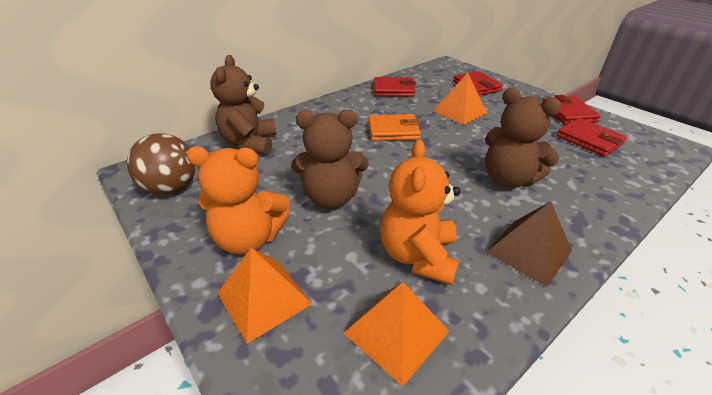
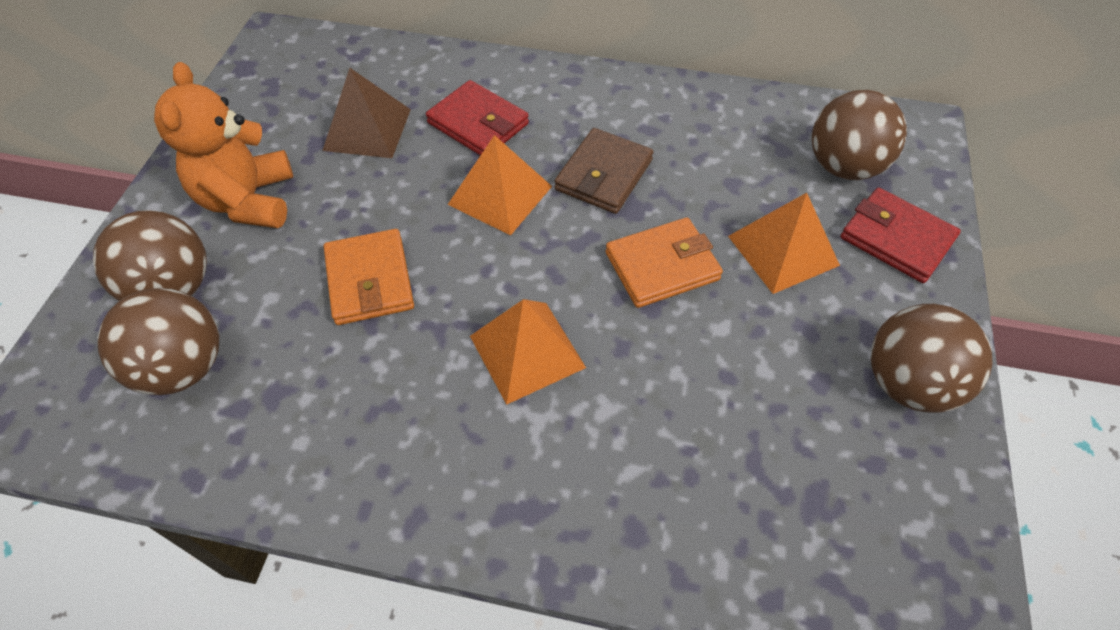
brown ball: [127,133,196,195] = 1 -> [93,210,207,301] [97,288,219,395] [812,90,907,180] [871,304,993,412] = 4
brown teddy bear: [210,55,276,155] [291,110,369,209] [485,88,561,188] = 3 -> none = 0
brown wallet: none = 0 -> [554,128,654,214] = 1
orange teddy bear: [186,146,290,254] [380,140,460,285] = 2 -> [154,62,293,228] = 1
orange wallet: [368,114,421,141] = 1 -> [324,229,414,325] [606,217,723,308] = 2
red wallet: [374,77,416,97] [453,71,503,95] [543,95,601,124] [557,118,627,157] = 4 -> [426,80,529,156] [841,188,961,283] = 2

